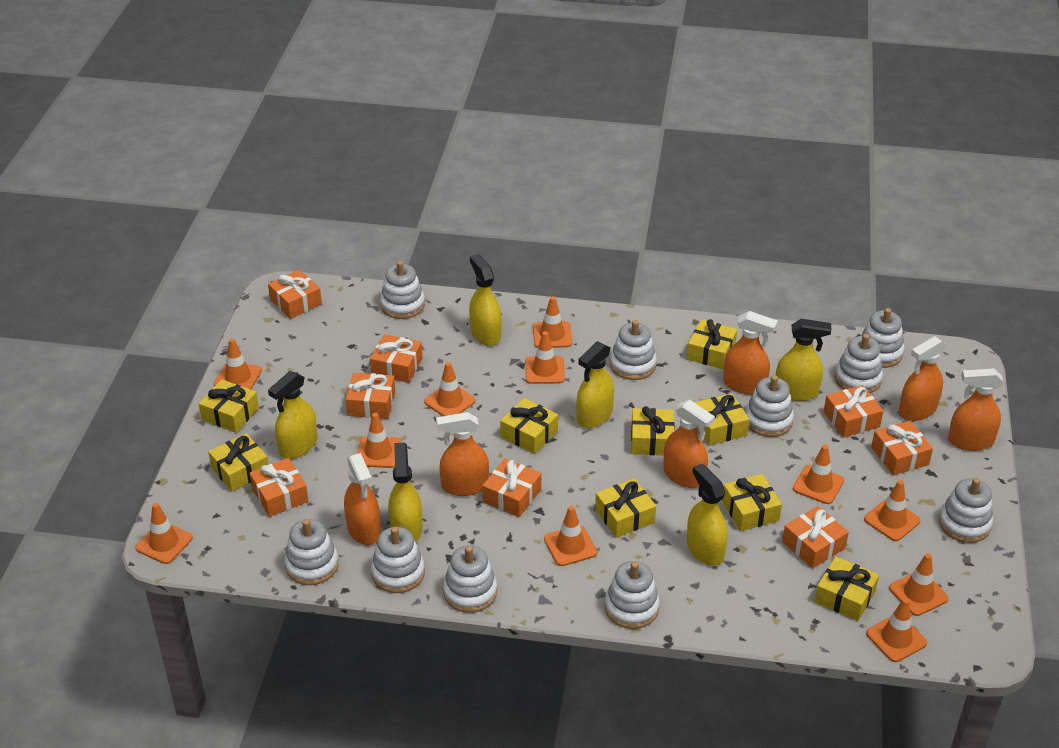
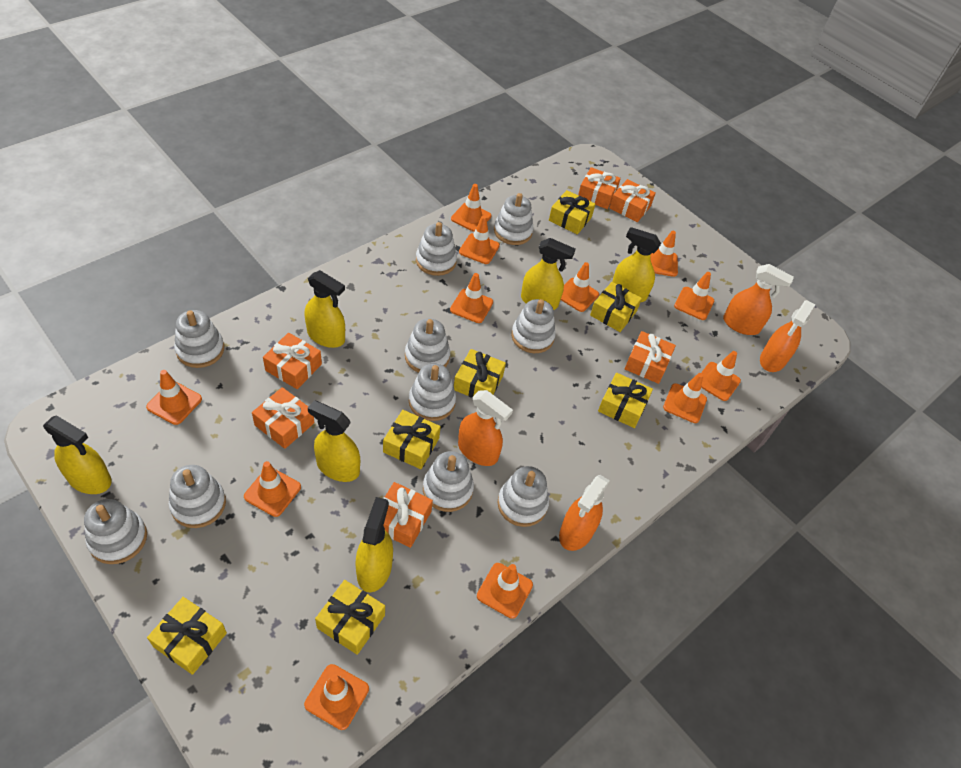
orange gift: [250,458,308,517] [268,270,322,319] [346,373,395,419] [370,334,422,383] [482,458,541,517] [782,506,849,569] [824,385,883,438] [871,421,933,475] = 8 -> [252,387,314,449] [263,333,322,389] [383,482,433,548] [578,167,621,209] [609,179,656,222] [625,331,676,384] = 6
orange spray bottle: [344,453,381,545] [436,412,489,496] [663,399,715,488] [723,311,778,395] [899,336,947,421] [948,368,1004,451] = 6 -> [458,390,513,466] [559,475,610,551] [723,264,794,335] [760,300,815,372] = 4
orange traffic cone: [135,503,193,564] [214,338,262,389] [357,413,401,468] [424,362,476,416] [525,331,565,384] [533,296,572,348] [544,506,597,566] [793,445,844,504] [864,480,920,541] [866,598,927,662] [889,553,949,616] = 11 -> [146,370,202,425] [244,461,301,517] [304,664,369,730] [450,273,493,323] [451,184,492,232] [459,215,500,264] [477,563,533,619] [561,262,599,312] [650,231,678,277] [663,373,707,423] [674,272,715,320] [701,351,741,401] = 12
yellow gift: [199,379,259,433] [208,433,269,491] [500,398,558,454] [595,478,656,538] [631,406,674,455] [687,319,737,369] [694,393,749,445] [722,474,782,531] [814,556,879,621] = 9 -> [147,597,227,675] [315,580,385,655] [383,410,441,469] [454,349,506,398] [549,190,595,235] [590,282,642,332] [598,373,653,428] = 7

